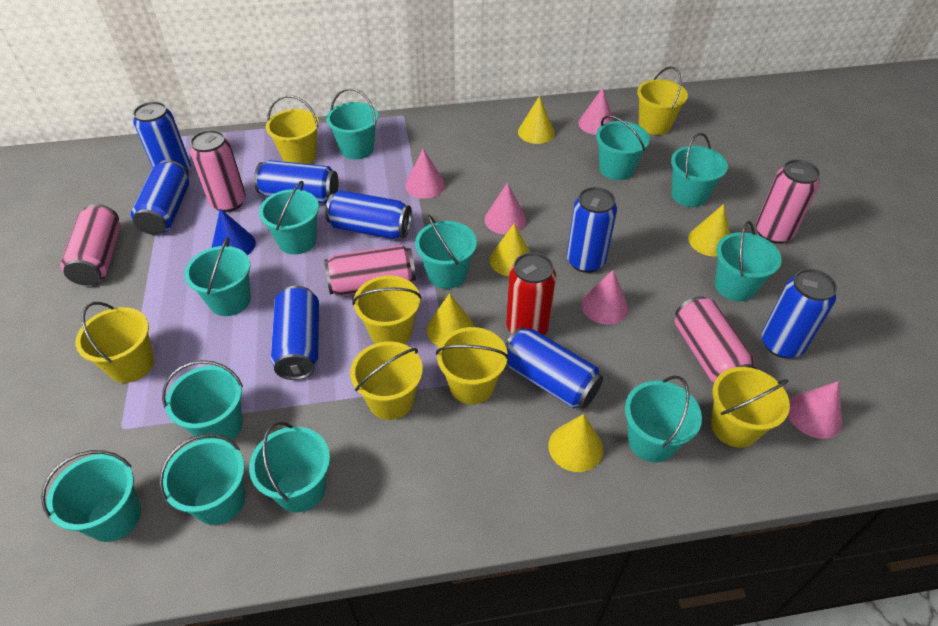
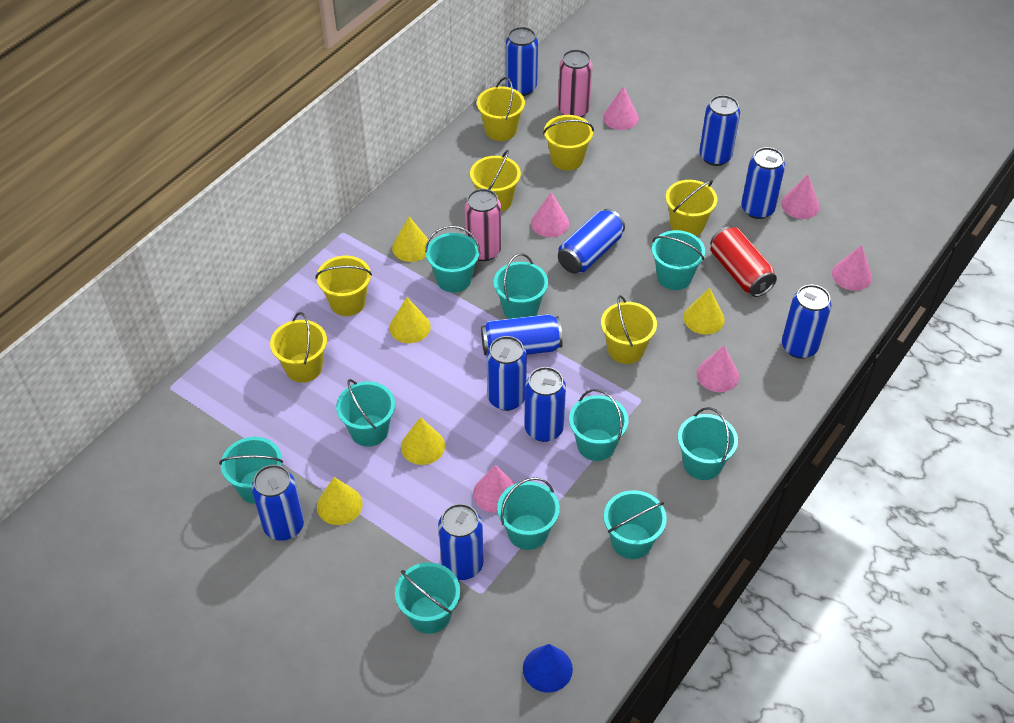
blue can: [131,160,189,235] [133,101,191,173] [254,160,339,204] [271,286,319,380] [325,190,412,239] [505,327,603,408] [567,187,617,273] [762,269,837,358] = 8 -> [252,465,304,541] [438,504,484,580] [481,314,563,356] [487,336,527,411] [506,27,538,96] [524,367,566,442] [558,209,625,274] [699,95,740,166] [741,147,785,219] [782,285,832,359] = 10
pink can: [60,204,120,285] [190,130,246,212] [324,245,416,296] [675,296,756,383] [756,159,820,244] = 5 -> [465,189,501,261] [558,49,593,118] = 2
pink cone: [405,149,445,199] [485,183,526,234] [578,88,614,135] [581,270,628,324] [788,381,842,439] = 5 -> [473,465,515,513] [531,192,569,237] [603,86,639,130] [697,346,739,392] [781,174,820,219] [832,245,872,291] = 6
turquoise bucket: [41,450,141,542] [159,434,245,525] [162,360,243,440] [184,237,251,316] [249,421,330,512] [259,181,319,255] [326,88,378,160] [415,215,477,289] [596,115,650,180] [625,375,702,463] [671,133,728,207] [715,221,782,301] = 12 -> [219,437,283,504] [336,379,395,447] [395,562,460,634] [425,225,480,293] [494,253,548,319] [497,477,560,550] [569,389,628,461] [604,490,667,559] [652,230,705,290] [678,407,738,480] = 10

